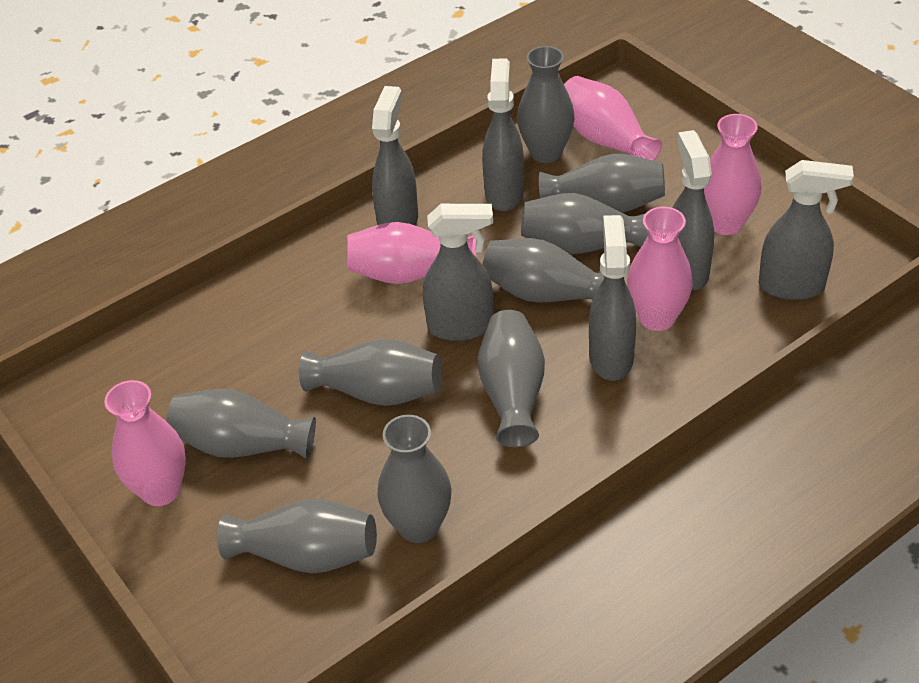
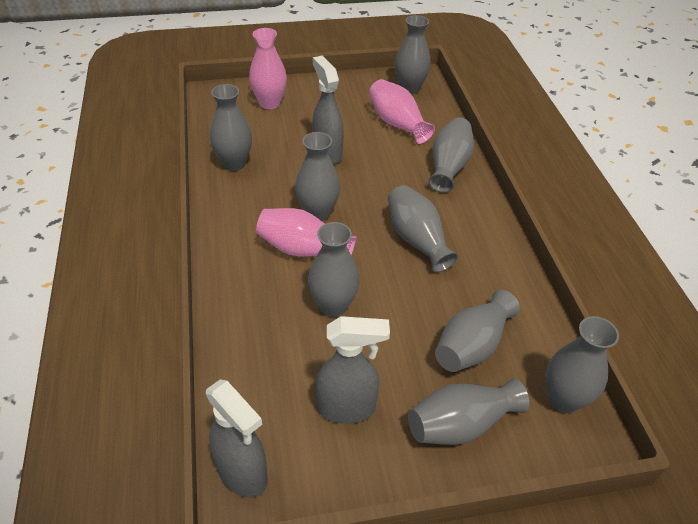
grey spray bottle: [372,86,418,225] [423,204,493,341] [482,59,524,211] [589,215,636,381] [672,130,714,290] [758,160,854,300] = 6 -> [206,379,268,498] [312,56,344,164] [315,316,390,424] = 3
pink vase: [104,380,186,506] [347,222,476,284] [564,76,662,161] [627,207,693,331] [704,114,762,235] = 5 -> [249,28,287,109] [256,208,357,256] [369,79,435,144] = 3

